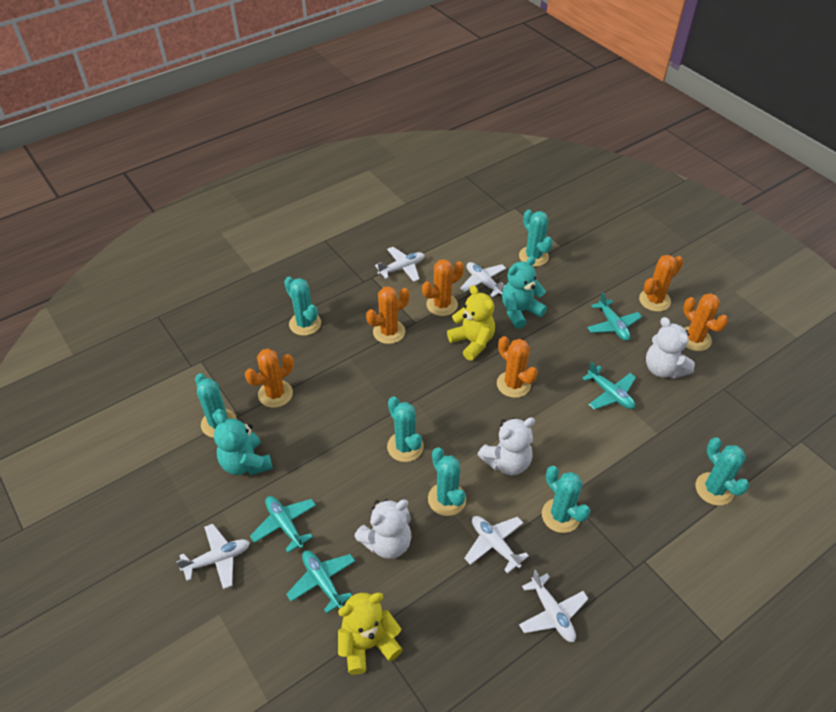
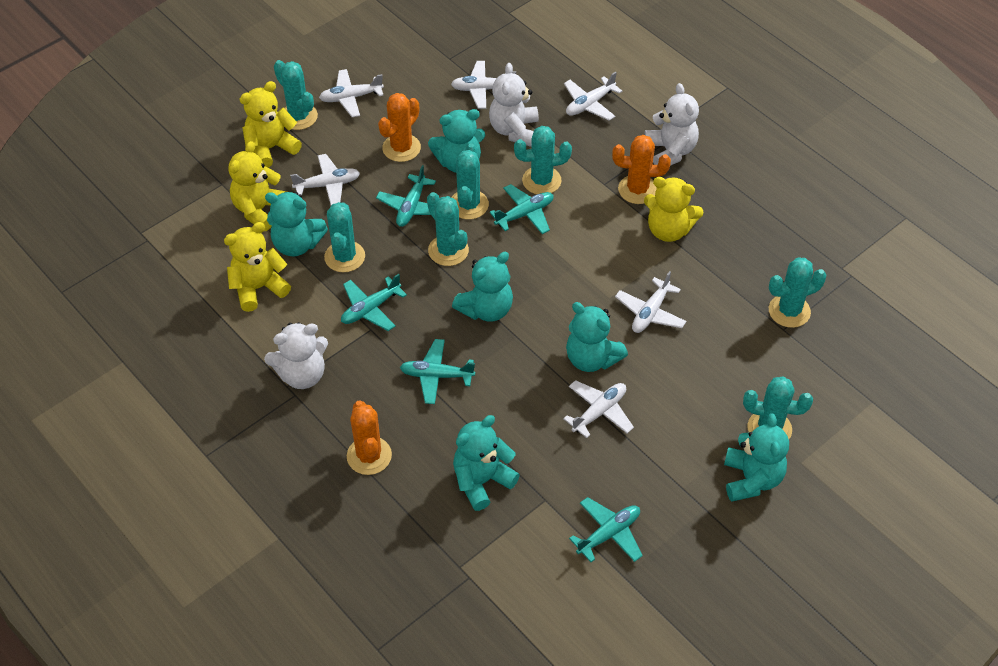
orange cactus: [245,349,294,408] [366,286,410,344] [422,259,464,316] [497,336,538,398] [639,255,683,312] [683,293,728,351] = 6 -> [347,400,392,475] [378,93,421,162] [612,135,671,204] = 3
turquoise plane: [250,496,316,553] [286,551,355,614] [582,362,636,410] [587,292,642,341] = 4 -> [341,274,407,331] [376,165,436,227] [400,339,475,404] [490,184,554,234] [569,497,643,562] = 5
turquoise teddy bear: [214,412,273,475] [502,256,547,329] = 2 -> [265,192,328,256] [428,109,485,173] [452,252,513,322] [453,415,520,511] [566,302,628,372] [724,413,789,502] = 6
white plane: [176,524,250,589] [375,247,424,282] [460,262,506,297] [464,516,529,573] [519,570,589,642] = 5 -> [290,154,360,205] [319,69,384,117] [451,61,516,109] [563,380,634,438] [564,72,622,121] [615,271,687,333] = 6
yellow teddy bear: [338,593,403,675] [447,285,495,361] = 2 -> [224,222,291,312] [228,141,287,231] [240,81,302,168] [644,177,704,242] = 4

